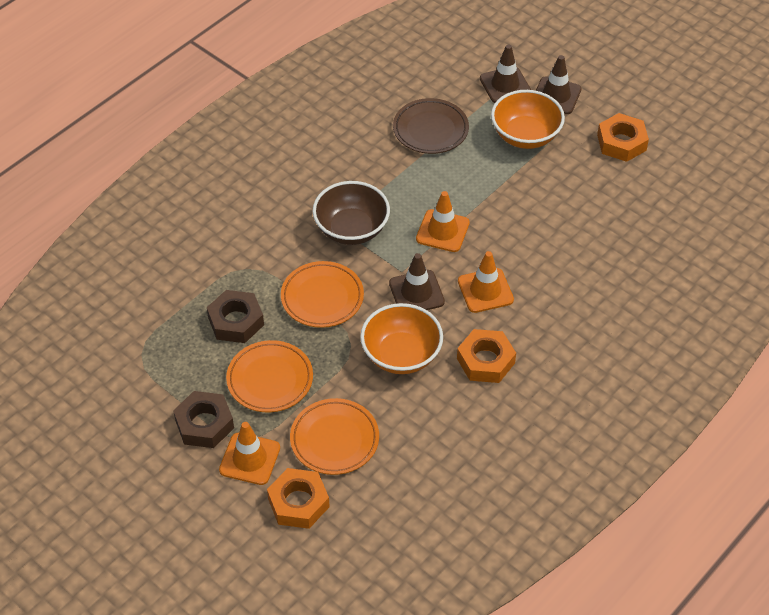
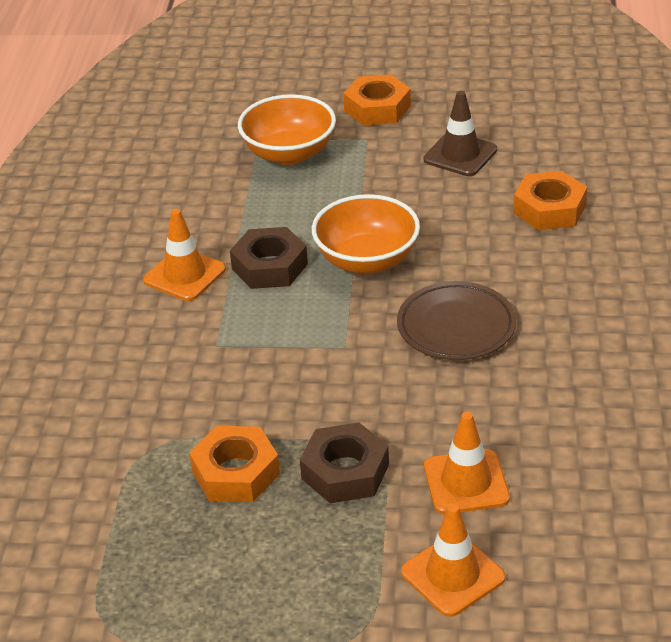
brown bowl: [313,181,390,245] = 1 -> none = 0
brown traffic cone: [389,253,445,310] [480,44,531,103] [536,55,581,114] = 3 -> [424,91,497,176] = 1
orange plate: [226,340,313,412] [281,261,364,328] [290,398,379,475] = 3 -> none = 0

